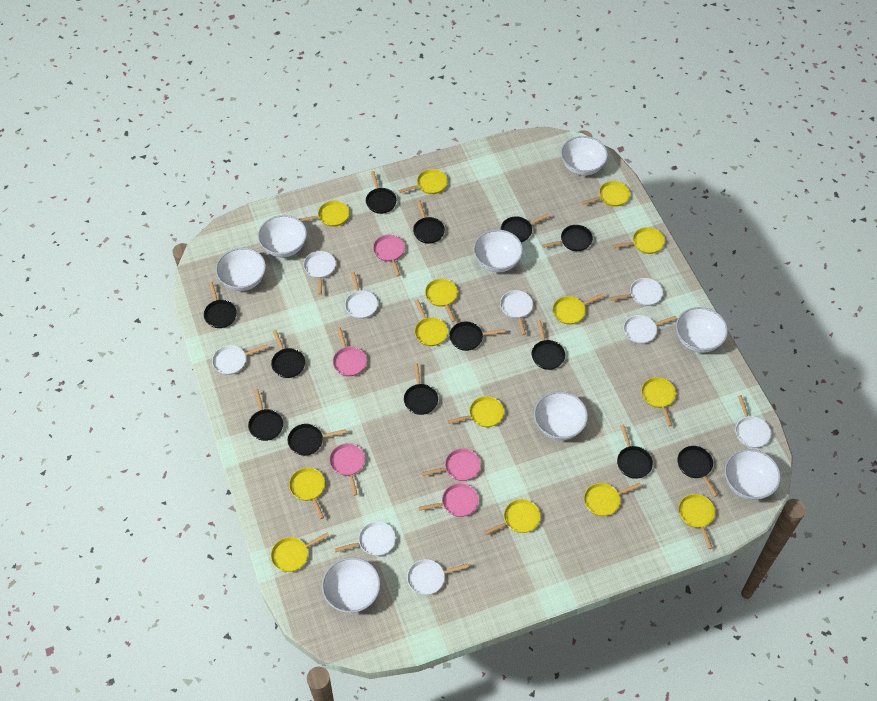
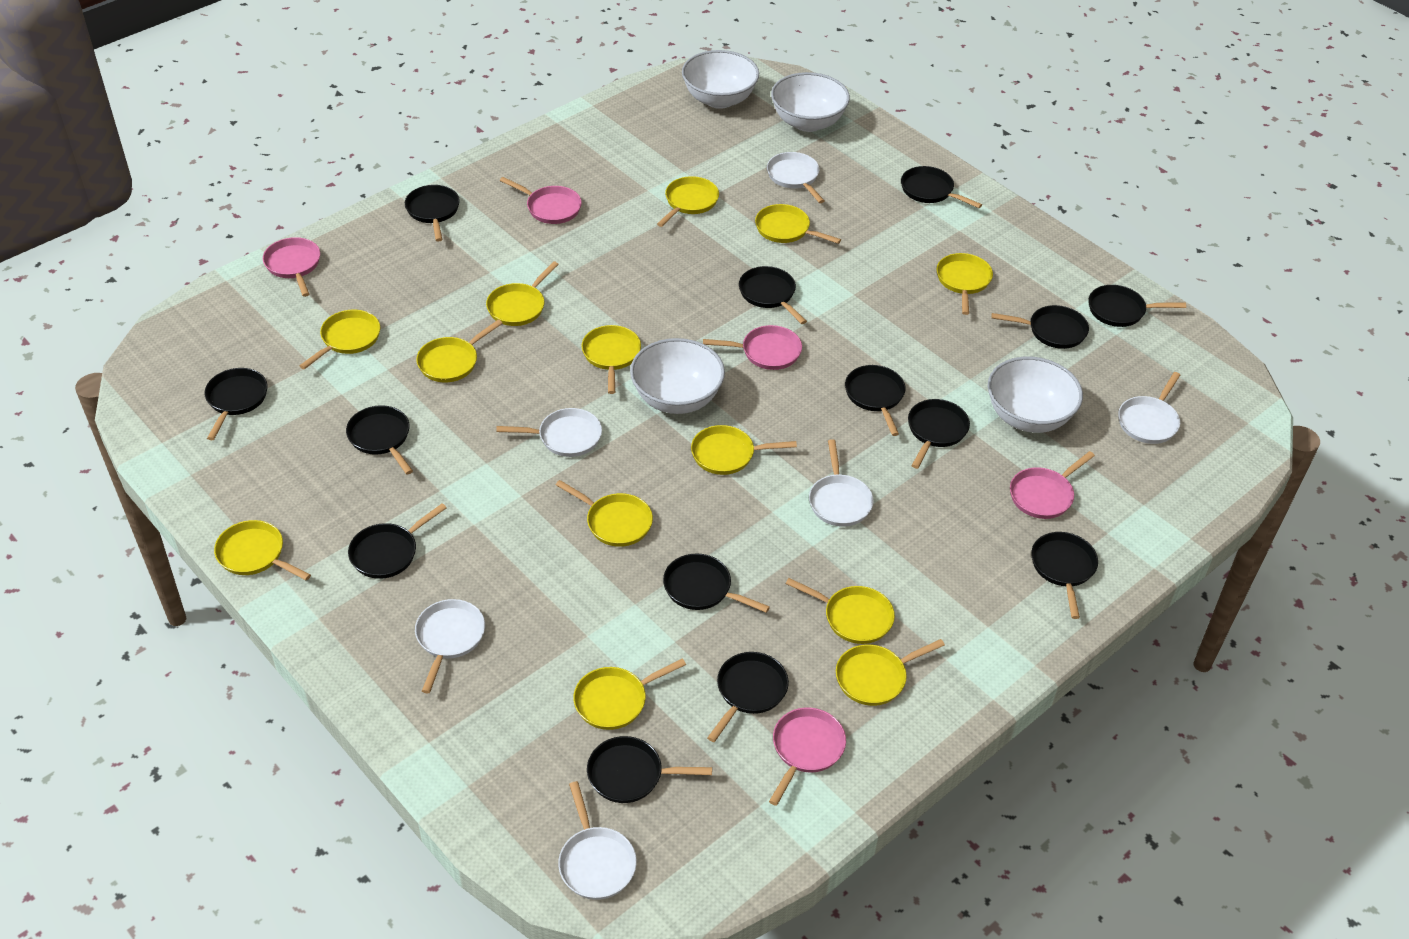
black pan: [204,282,237,328] [248,389,283,441] [271,330,305,378] [288,424,346,456] [366,171,397,214] [404,363,438,415] [413,200,445,244] [449,322,505,351] [501,213,550,242] [532,320,565,370] [542,225,593,251] [617,425,653,479] [677,446,718,497] = 13 -> [204,368,268,440] [346,405,413,474] [348,503,447,579] [405,185,460,241] [587,736,712,803] [663,554,770,613] [707,652,789,742] [739,266,807,324] [845,365,906,436] [901,166,982,208] [908,399,970,469] [991,305,1089,349] [1031,532,1098,619] [1089,285,1186,327] = 14
white bowl: [216,248,266,291] [258,215,307,257] [322,557,380,613] [473,230,523,273] [534,391,588,440] [561,136,608,176] [676,307,728,353] [725,449,781,500] = 8 -> [630,338,725,414] [682,50,759,109] [771,72,850,132] [988,357,1083,433] = 4
white pan: [212,345,267,375] [303,251,336,295] [335,521,396,556] [345,272,378,319] [407,559,469,595] [500,290,533,335] [610,278,663,306] [623,315,677,344] [735,395,771,448] = 9 -> [415,599,485,694] [496,408,602,457] [558,781,637,900] [767,152,824,203] [809,439,874,527] [1118,372,1180,444] = 6
yellow pan: [271,532,329,572] [289,468,325,519] [299,200,349,227] [398,169,447,194] [415,299,448,346] [425,279,458,322] [448,396,504,427] [484,499,540,535] [552,294,604,325] [582,181,630,207] [584,483,641,516] [613,227,665,254] [641,377,676,427] [678,494,715,549] = 14 -> [214,520,311,580] [300,310,380,369] [416,320,503,382] [486,261,559,326] [556,480,653,547] [573,658,686,730] [582,325,641,394] [657,176,719,227] [691,425,797,475] [755,204,841,244] [786,578,895,644] [836,639,945,706] [937,253,993,315] = 13

